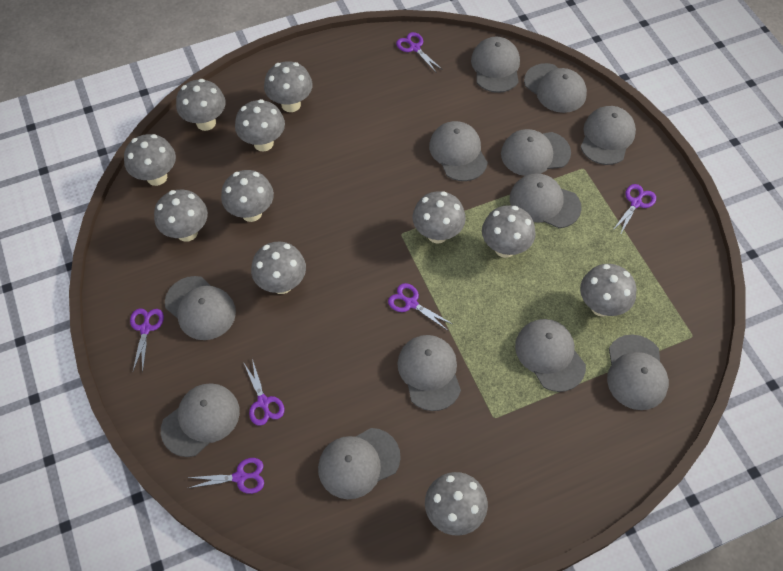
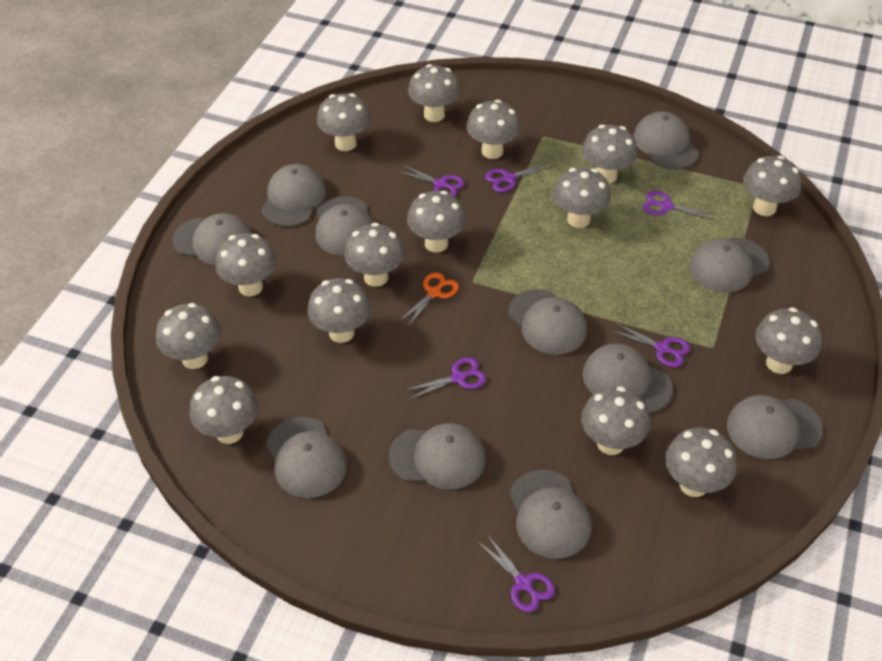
grey cap: [161,383,240,457] [165,276,236,340] [318,428,401,499] [397,335,461,411] [429,121,488,181] [471,37,520,93] [501,129,571,176] [510,173,582,228] [515,319,586,392] [524,63,587,113] [581,106,636,165] [607,334,669,410] = 12 -> [172,213,253,265] [261,164,326,227] [266,417,347,498] [315,197,374,256] [389,423,486,490] [508,289,587,355] [509,470,591,559] [583,344,673,413] [633,112,699,169] [689,237,769,293] [727,395,823,459] = 11
grey mushroom: [124,134,176,186] [154,190,208,242] [176,79,226,131] [221,170,274,222] [235,99,285,151] [251,241,306,294] [264,61,313,112] [412,191,466,244] [425,472,488,536] [482,205,536,258] [580,264,636,316] = 11 -> [156,303,221,369] [190,376,258,444] [215,233,277,296] [308,278,371,343] [317,93,371,151] [344,222,405,287] [407,191,466,252] [408,64,461,122] [467,100,521,159] [553,167,611,228] [581,386,650,455] [582,124,638,183] [665,427,737,497] [743,156,802,216] [755,307,822,374] = 15
orange scissors: none = 0 -> [399,272,459,327] = 1

